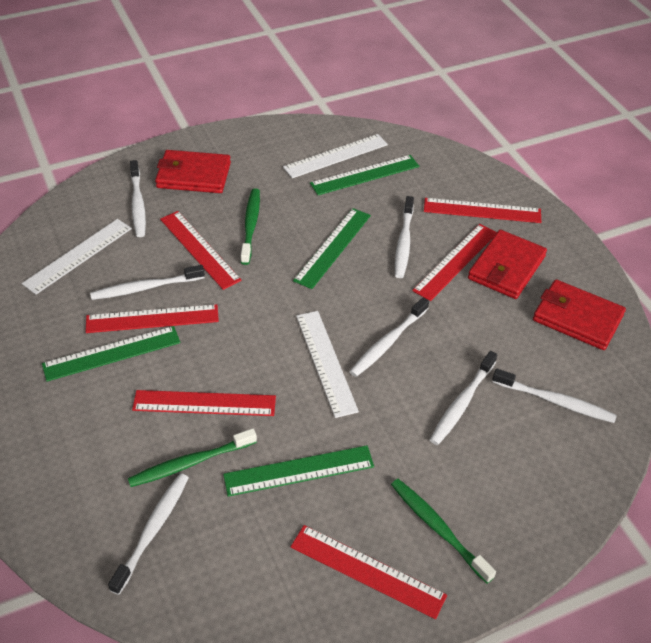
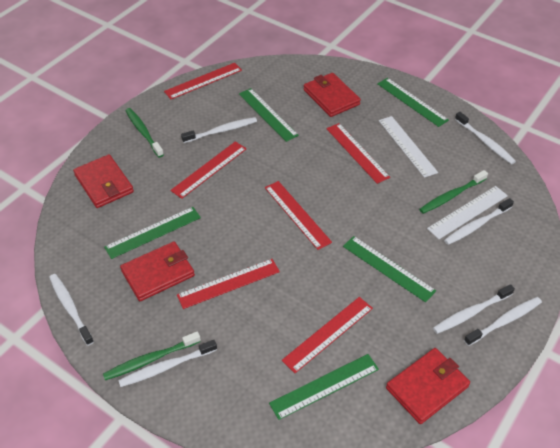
green ruler: [42,326,181,382] [223,445,374,497] [293,208,371,289] [310,155,419,195] = 4 -> [104,207,201,259] [239,88,299,142] [269,354,379,420] [343,236,436,302] [377,78,449,127] = 5
red wallet: [155,150,231,193] [468,230,547,299] [533,279,626,350] = 3 -> [73,154,134,208] [120,241,195,301] [304,73,361,117] [386,348,470,424] = 4
white ruler: [22,219,132,295] [283,134,388,178] [296,311,359,418] = 3 -> [379,116,438,178] [427,186,508,239] = 2

